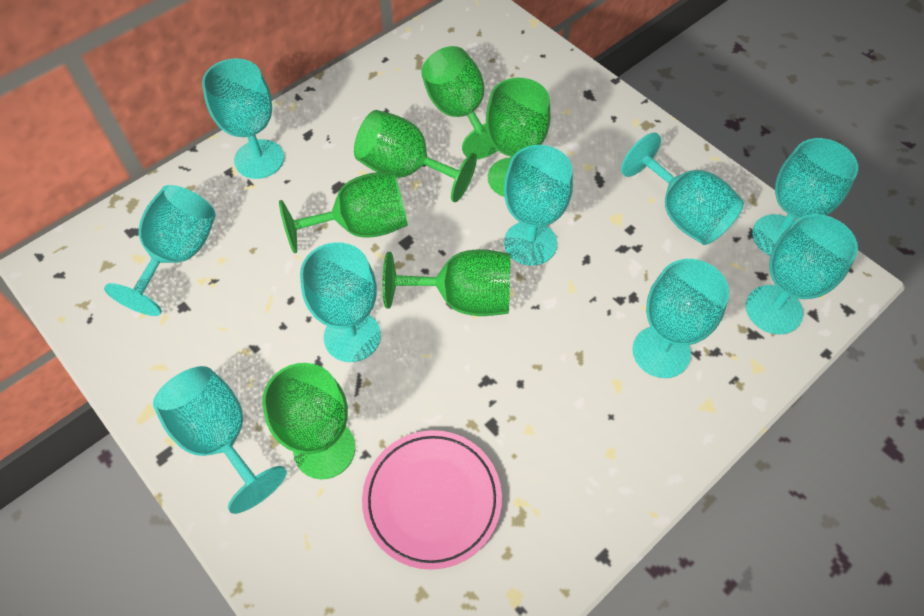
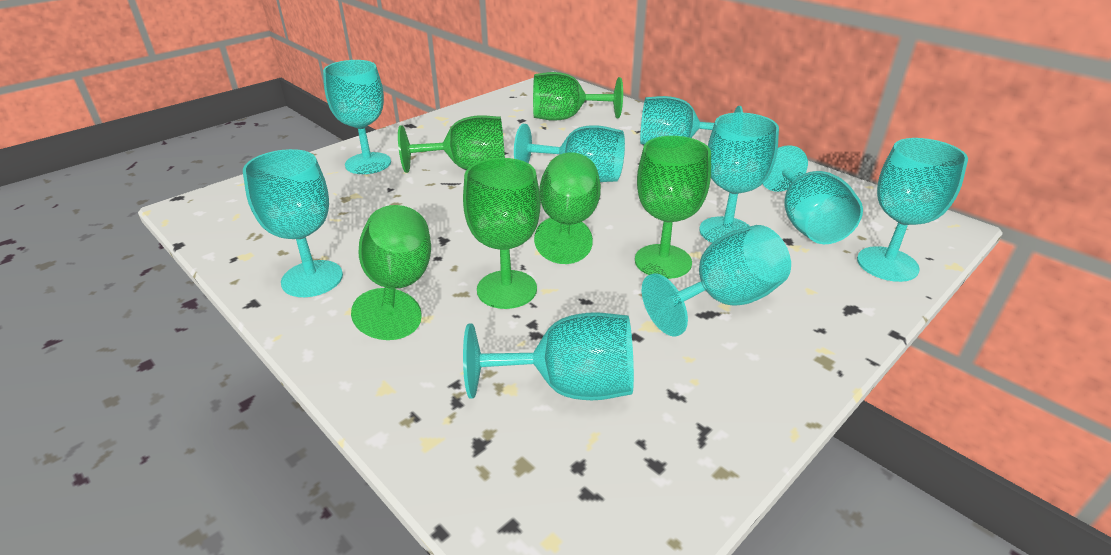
pink plate: [362,430,502,570] = 1 -> none = 0

